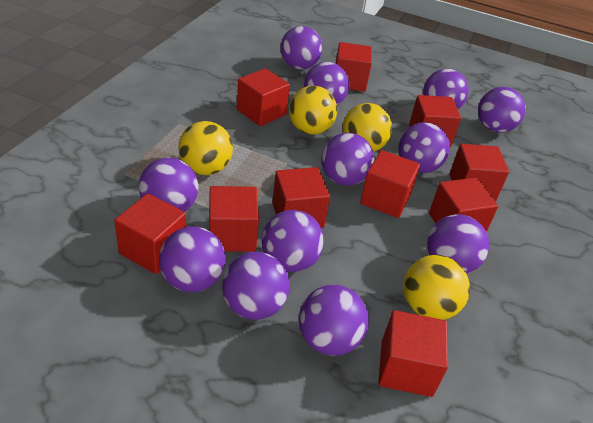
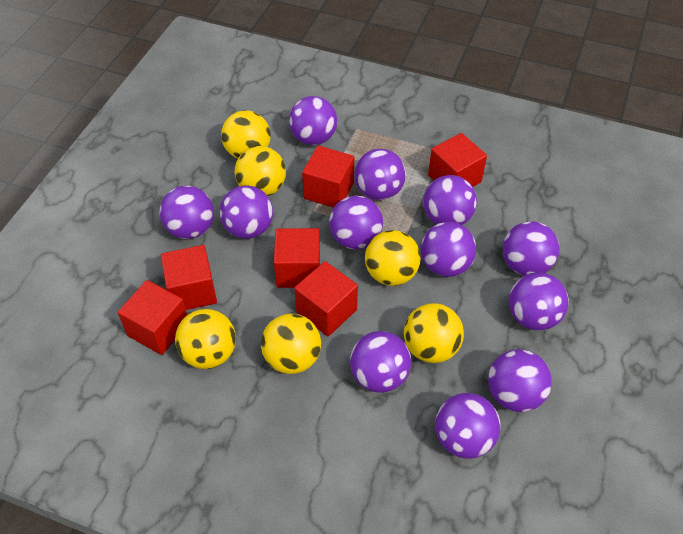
red cube: [114,193,186,274] [209,186,259,252] [237,68,290,126] [272,167,330,228] [336,42,372,92] [360,150,420,218] [378,310,448,397] [409,95,461,147] [429,178,498,232] [450,144,509,201] = 10 -> [118,280,187,355] [161,245,217,310] [274,228,320,288] [294,261,358,336] [302,146,354,208] [428,133,487,187] = 6
yellow ball: [178,121,233,175] [289,86,337,135] [342,103,392,152] [403,255,470,320] = 4 -> [175,309,236,369] [221,110,271,159] [235,146,286,196] [261,313,321,374] [365,230,421,286] [404,303,464,363] = 6

